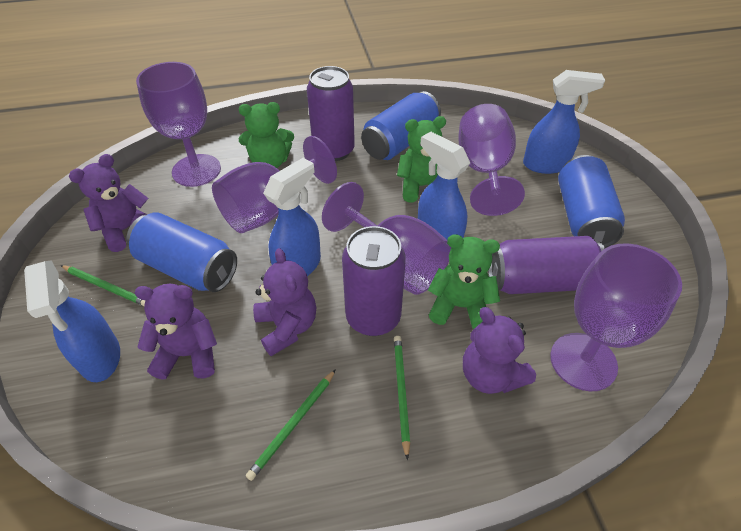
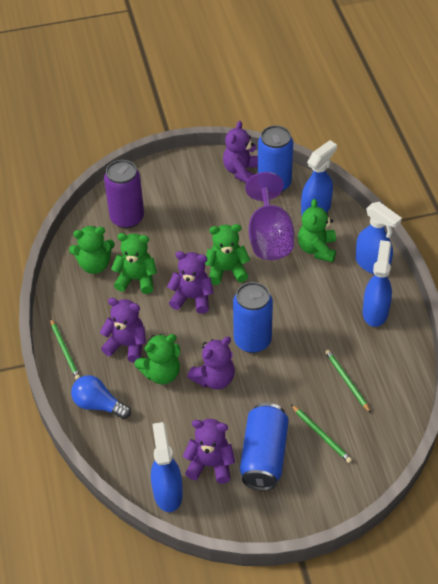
blue light bulb: none = 0 -> [71,375,131,419] = 1
green teddy bear: [239,102,294,168] [397,116,446,203] [428,234,500,330] = 3 -> [69,226,115,274] [111,233,157,294] [135,334,180,384] [205,224,250,285] [298,199,336,262] = 5
purple can: [307,66,355,161] [342,226,406,336] [488,236,605,294] = 3 -> [104,160,144,229] = 1
purple goblet: [136,62,221,187] [212,136,337,233] [322,182,451,295] [458,104,525,216] [550,243,682,391] = 5 -> [245,172,294,260] = 1
purple teddy bear: [69,154,148,252] [135,284,217,380] [253,248,316,356] [463,307,536,394] = 4 -> [100,298,146,363] [167,251,213,314] [183,419,235,484] [187,337,235,389] [223,121,258,183] = 5

